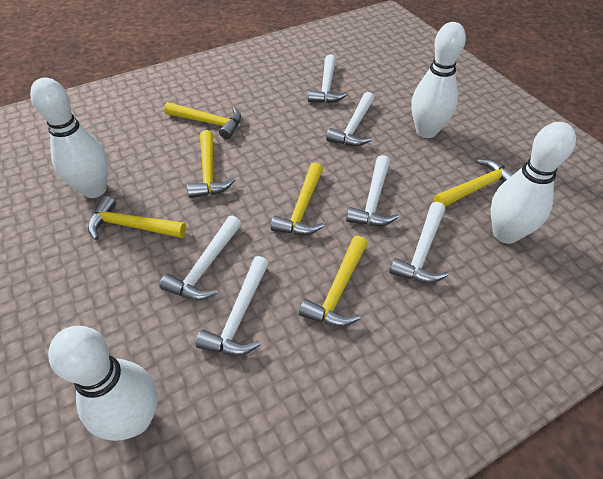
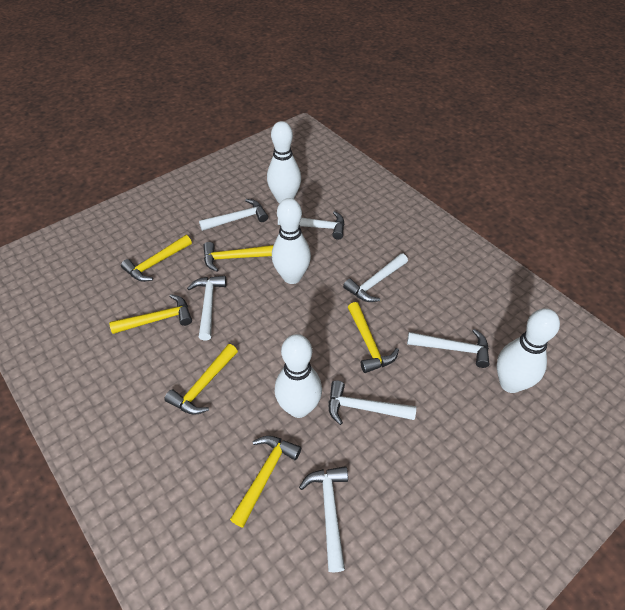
white hammer: [159,216,241,300] [196,256,269,356] [308,54,348,103] [326,92,375,146] [346,155,399,226] [389,202,448,283] = 6 -> [187,276,227,341] [199,199,268,231] [278,211,344,240] [299,466,348,572] [329,380,416,425] [343,253,408,302] [407,329,490,368] = 7

